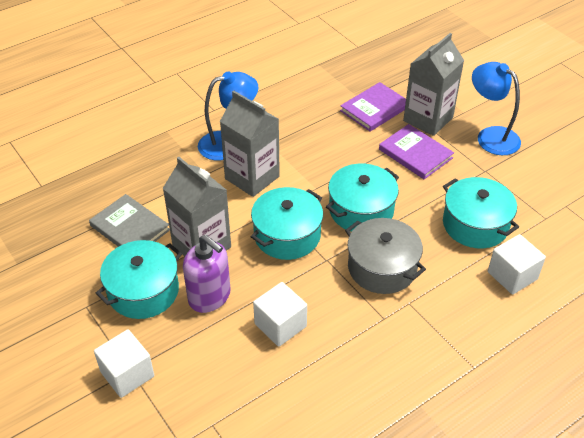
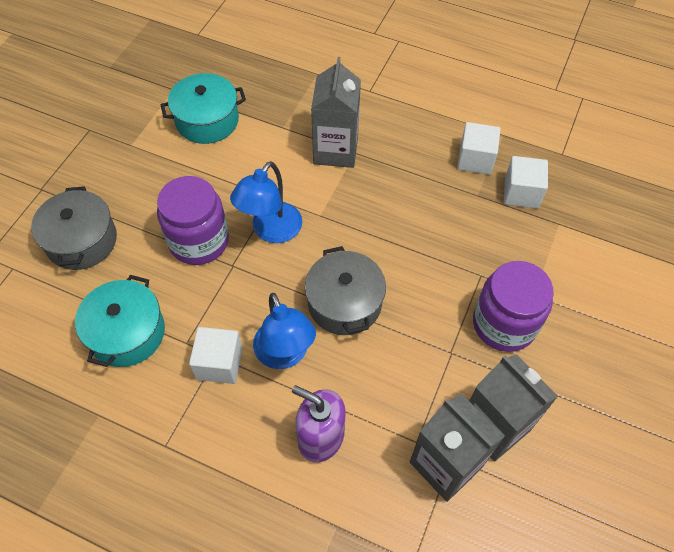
grey book: [89,194,170,247] = 1 -> none = 0
grey pot: [345,218,426,294] = 1 -> [31,186,117,270] [305,246,386,335] = 2
purple book: [340,82,406,131] [379,124,454,179] = 2 -> none = 0
purple jar: none = 0 -> [157,176,229,265] [473,261,553,352] = 2
turquoise pot: [96,240,182,319] [251,187,323,260] [326,164,399,232] [443,177,519,248] = 4 -> [75,275,165,367] [160,73,246,144] = 2

